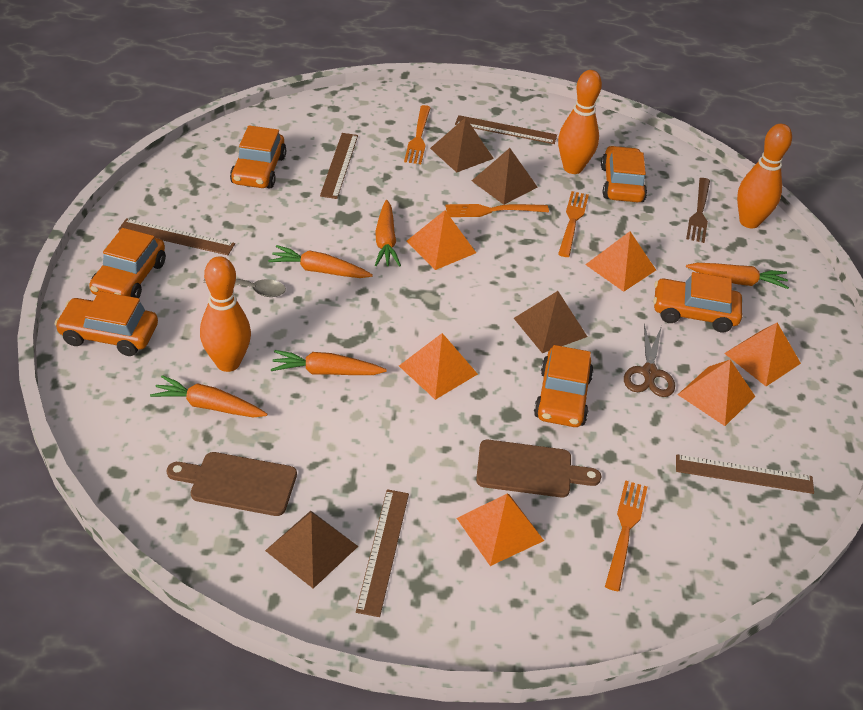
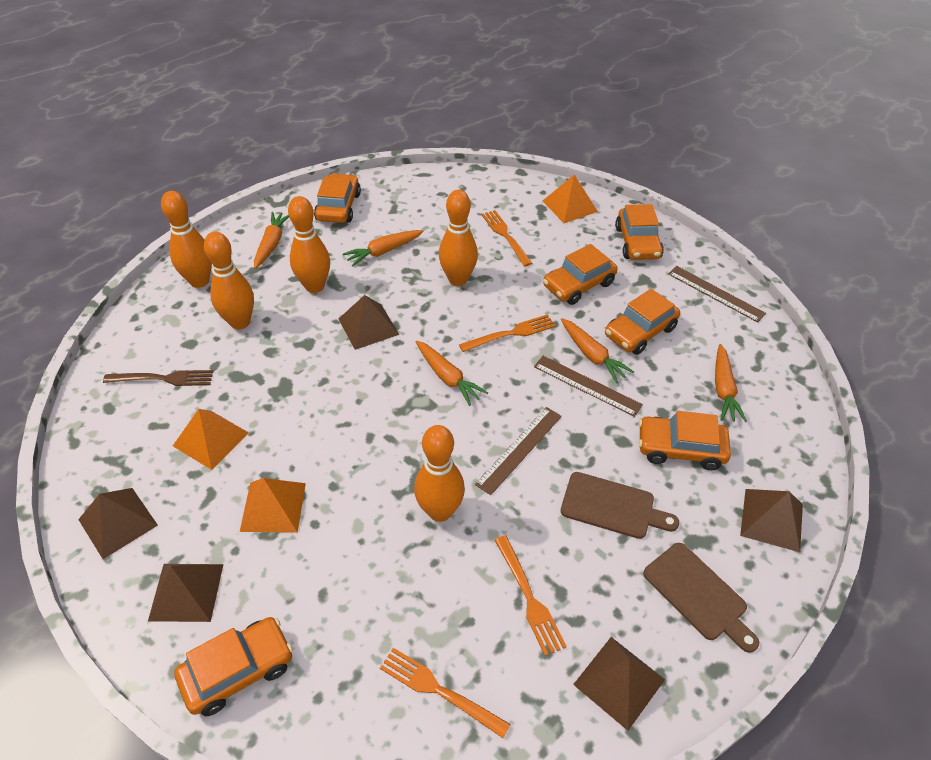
brown pyramid: [265,511,358,589] [430,117,494,172] [472,148,537,205] [514,291,587,353] = 4 -> [78,488,158,559] [148,564,224,622] [339,295,399,350] [573,637,665,731] [740,489,803,552] = 5
brown ruler: [118,218,235,255] [320,133,358,199] [356,489,409,617] [455,115,557,144] [676,454,814,494] = 5 -> [475,407,562,495] [534,356,643,417] [668,266,766,322] = 3
brown scissors: [624,324,675,397] = 1 -> none = 0
grey spoon: [203,278,286,297] = 1 -> none = 0
orange bowling pin: [200,256,251,372] [558,70,602,174] [737,124,792,228] = 3 -> [161,191,212,288] [204,232,254,329] [288,196,330,293] [414,425,465,522] [439,190,478,286] = 5
orange pyramid: [399,333,478,400] [407,210,476,270] [457,494,544,566] [585,231,656,292] [678,360,756,426] [724,323,801,386] = 6 -> [173,409,249,470] [240,478,306,533] [543,175,598,223] = 3

